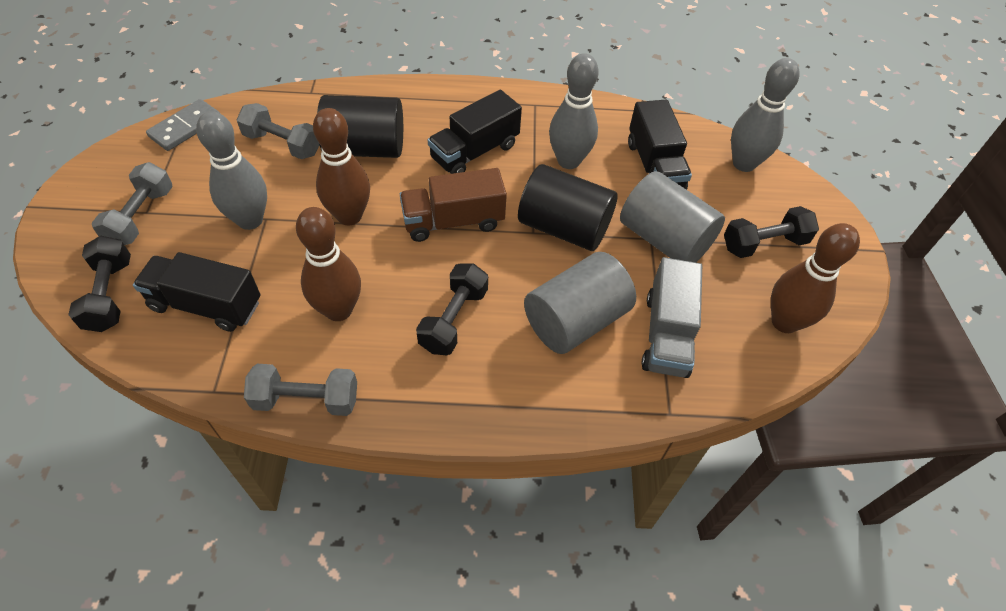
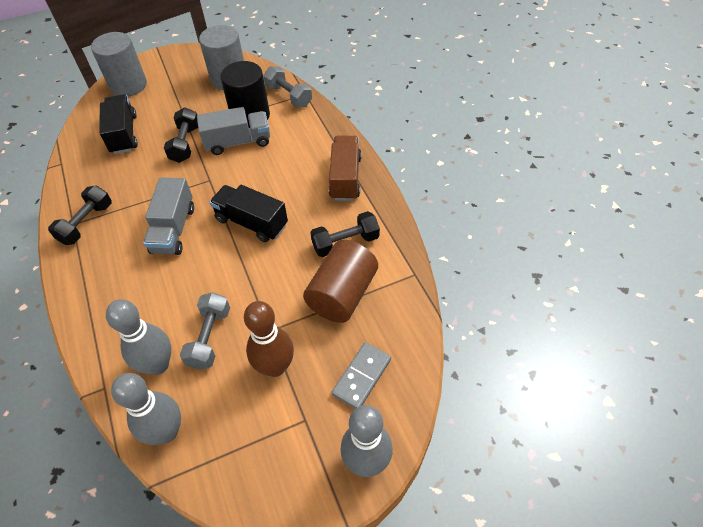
black cylinder: [317,95,403,158] [518,164,617,251] = 2 -> [220,61,270,128] = 1
black truck: [133,252,260,332] [428,90,522,174] [628,100,692,190] = 3 -> [99,94,138,154] [210,185,288,242] = 2
brown bowling pin: [296,207,361,321] [313,108,370,225] [771,223,860,333] = 3 -> [244,301,294,377] = 1
brown cylinder: none = 0 -> [303,240,378,323] = 1
grey dumbbell: [92,162,173,245] [236,103,319,159] [244,364,357,416] = 3 -> [180,292,230,370] [263,66,312,107] = 2
grey truck: [641,257,702,378] = 1 -> [143,177,194,255] [197,107,270,155] = 2

